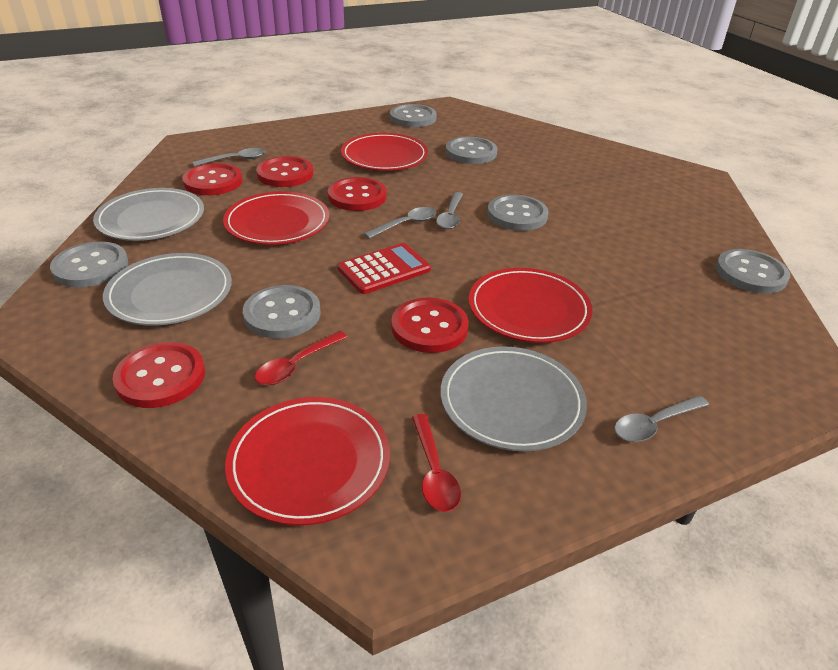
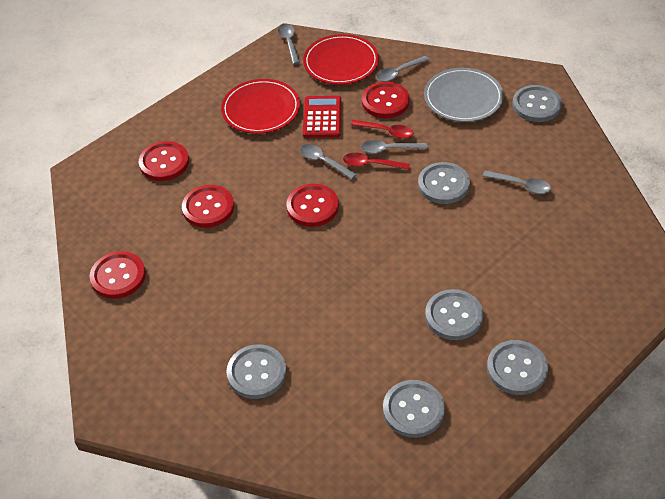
grey plate: [93,188,204,241] [103,253,232,326] [441,346,587,451] = 3 -> [424,68,504,122] = 1
grey spoon: [193,148,266,167] [364,207,436,239] [436,192,463,229] [614,396,709,442] = 4 -> [278,24,300,64] [300,144,357,179] [361,140,427,154] [376,56,429,82] [483,170,551,194] = 5
red plate: [223,191,329,245] [225,397,390,526] [341,133,428,171] [469,268,593,343] = 4 -> [221,79,300,134] [303,34,379,85] = 2

